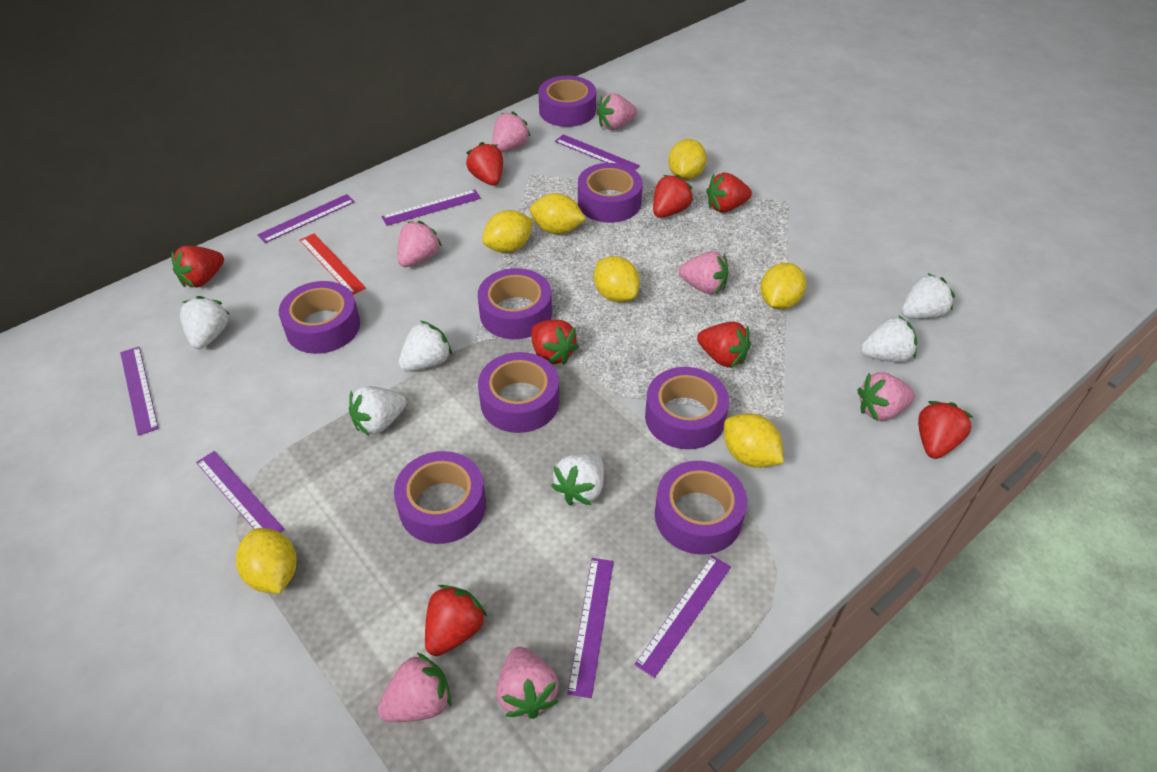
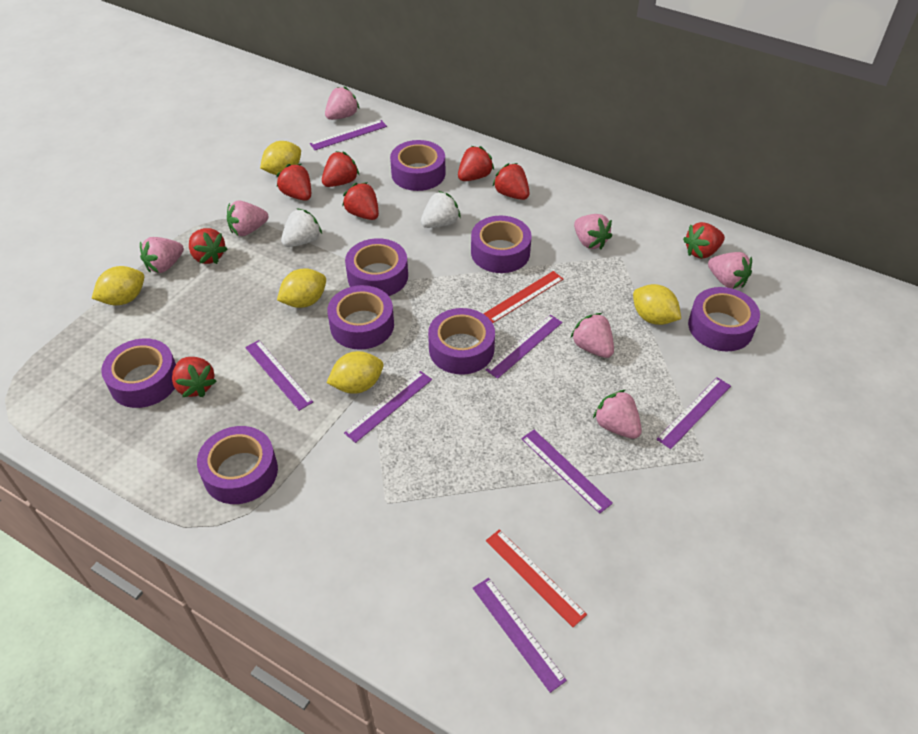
red ruler: [300,233,366,295] = 1 -> [483,271,563,323] [486,529,587,627] = 2
white strawberry: [180,296,229,349] [349,386,406,436] [399,321,452,371] [551,453,604,505] [861,316,917,363] [901,273,955,319] = 6 -> [281,208,322,247] [421,191,461,228] = 2
yellow lemon: [236,528,296,594] [482,210,533,253] [530,193,586,234] [594,256,640,302] [668,139,707,180] [724,414,784,468] [761,263,806,309] = 7 -> [92,266,144,305] [260,141,301,175] [277,268,326,308] [327,351,383,394] [633,284,681,325] = 5

